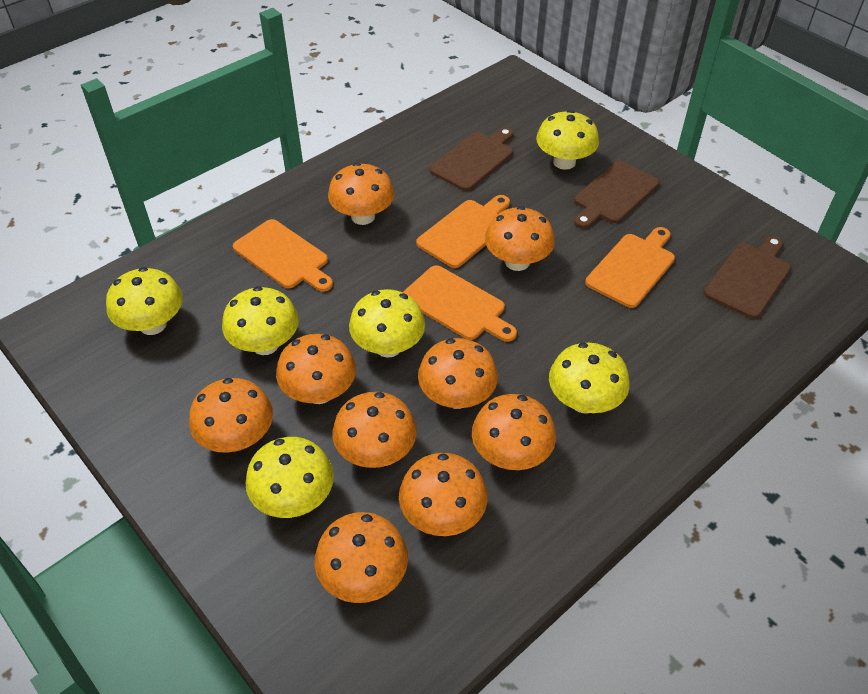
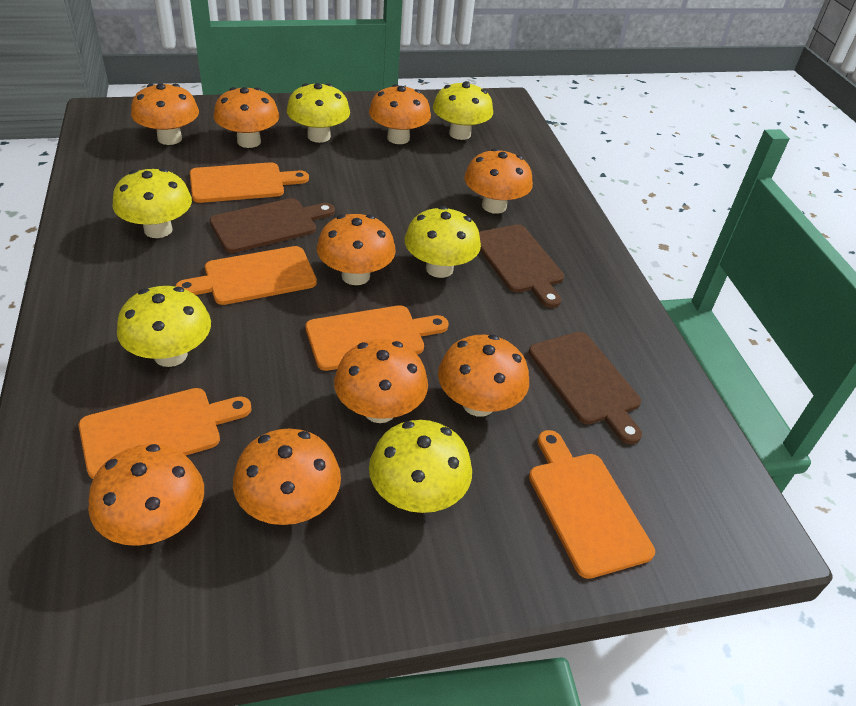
orange cutting board: [233,219,333,292] [403,265,517,342] [416,195,510,268] [585,227,675,308] = 4 -> [79,388,252,479] [175,246,317,305] [190,162,309,203] [305,305,449,371] [529,430,655,579] = 5

